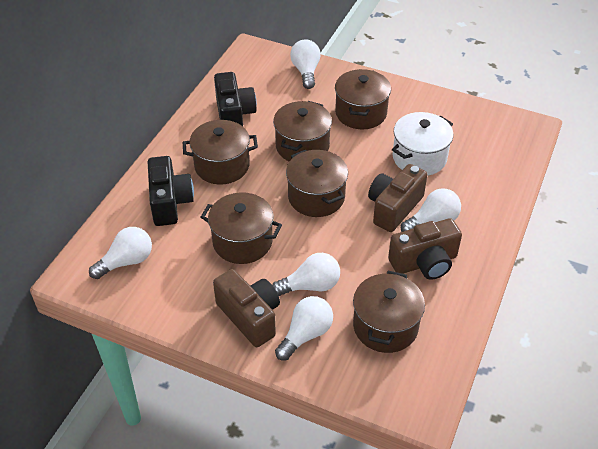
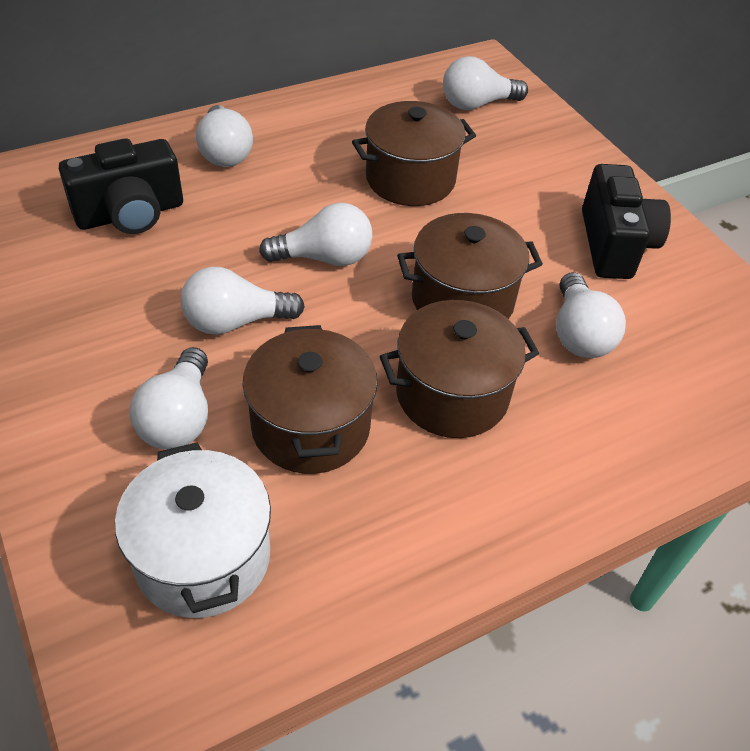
brown camera: [213,269,280,347] [368,164,428,232] [388,218,462,280] = 3 -> none = 0
brown pot: [183,120,258,184] [200,192,282,264] [273,101,332,162] [286,150,348,217] [335,69,391,129] [353,271,425,353] = 6 -> [243,325,378,474] [352,101,476,206] [380,300,539,438] [397,213,543,319] = 4
white light bulb: [89,227,152,279] [272,253,340,296] [275,296,333,361] [290,40,321,89] [401,188,461,232] = 5 -> [130,347,208,450] [181,267,305,335] [196,105,253,167] [259,203,373,266] [443,56,528,110] [556,272,626,358] = 6

